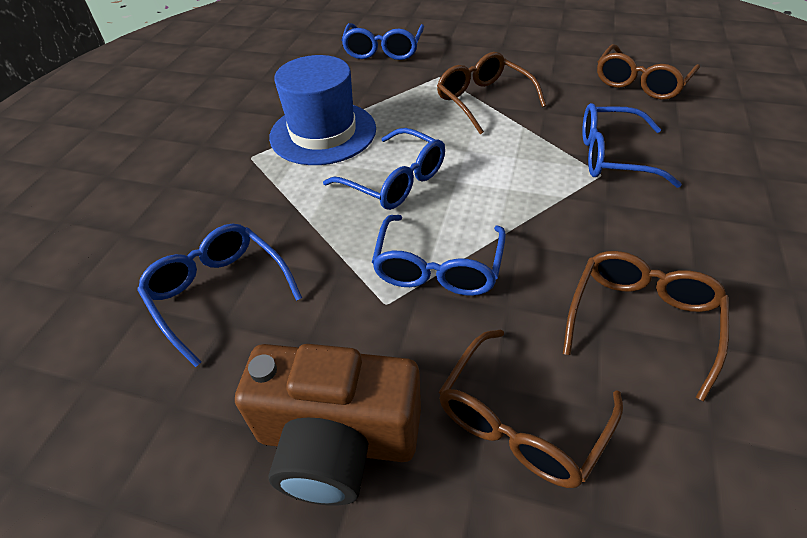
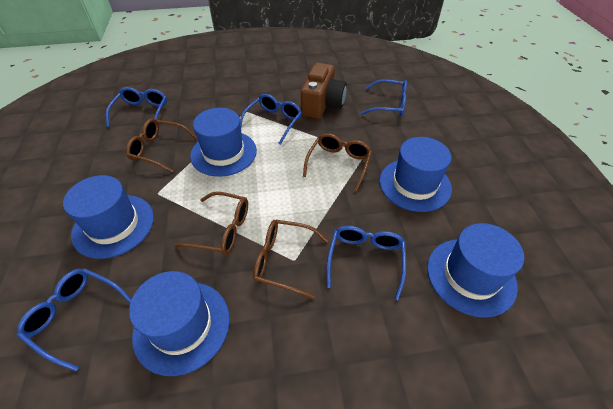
blue hat: [269,55,376,165] = 1 -> [63,175,154,259] [129,271,230,376] [190,108,257,177] [379,137,452,212] [427,223,524,318] = 5

